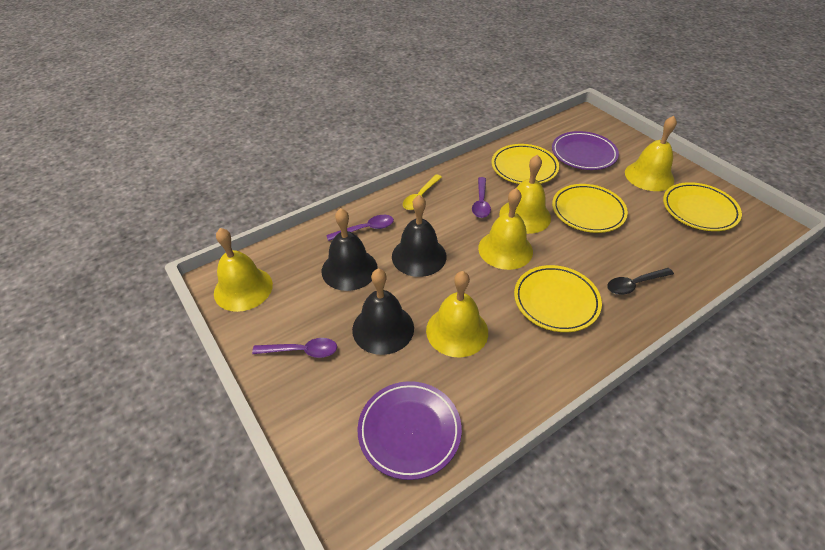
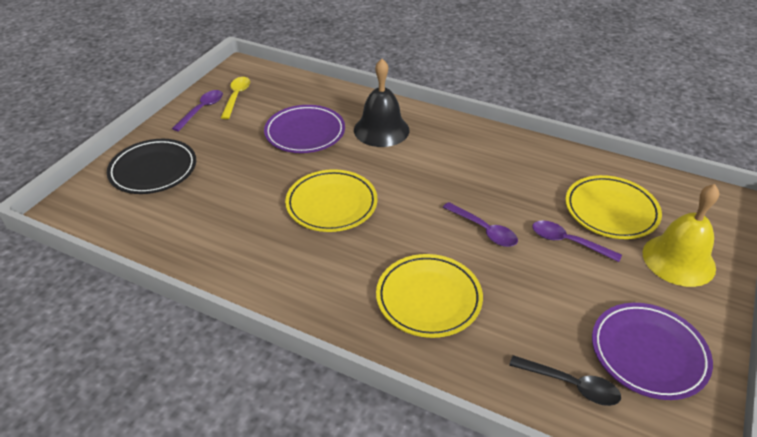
black bell: [322,208,378,291] [352,269,414,355] [392,195,447,277] = 3 -> [354,59,410,147] = 1
black plate: none = 0 -> [107,139,196,194] = 1
yellow bell: [214,228,273,312] [426,271,488,358] [478,188,533,270] [499,155,551,234] [625,116,677,191] = 5 -> [643,184,719,287] = 1
yellow plate: [492,144,559,184] [514,265,602,332] [552,184,628,233] [663,182,742,231] = 4 -> [285,169,378,232] [376,254,483,338] [566,175,662,239] = 3

